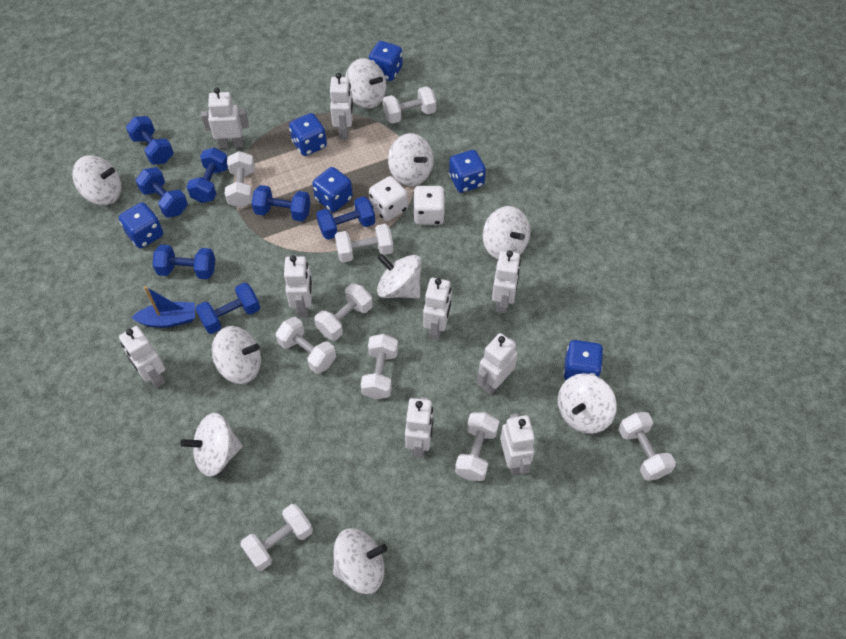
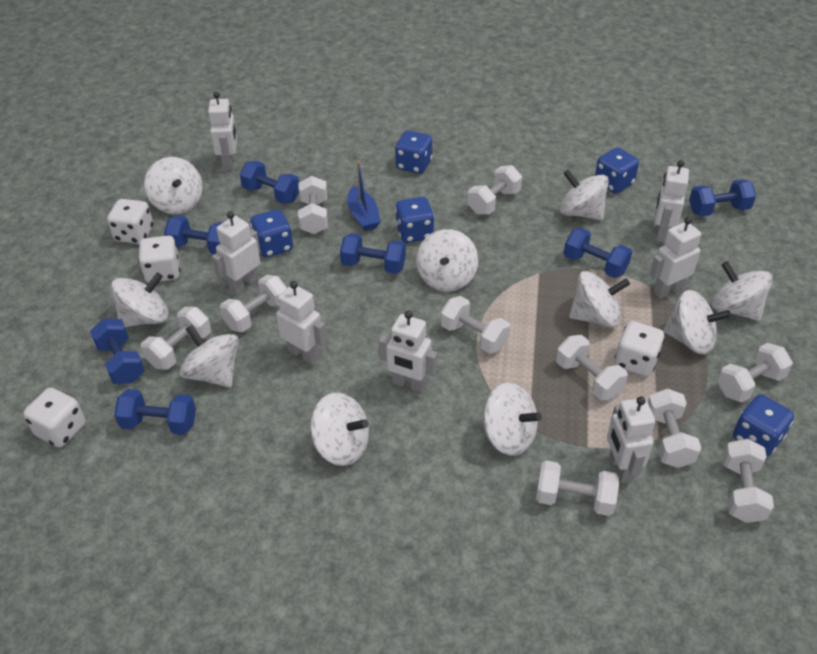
blue dice: [119,202,163,248] [289,113,327,156] [312,167,353,212] [369,41,403,81] [449,150,486,193] [563,340,603,380] = 6 -> [250,209,293,258] [395,130,432,174] [395,197,435,243] [595,147,639,193] [733,394,794,457] = 5
white dice: [369,176,408,221] [413,186,445,225] = 2 -> [23,388,86,447] [107,199,153,244] [138,235,180,283] [615,321,665,376] = 4
white dumbbell: [225,151,255,208] [240,504,313,571] [275,317,336,374] [314,283,373,341] [335,224,393,263] [361,334,398,399] [383,86,436,124] [455,412,499,481] [619,412,676,481] = 9 -> [141,307,211,370] [220,275,287,332] [298,176,328,234] [440,296,510,354] [468,165,522,215] [536,461,619,516] [556,335,628,400] [648,388,701,468] [717,343,793,403] [723,439,774,523] = 10
white robot: [119,326,165,388] [201,88,249,149] [284,255,312,318] [330,73,353,139] [405,397,433,458] [423,278,452,340] [477,333,518,395] [492,251,521,313] [500,413,535,475] = 9 -> [208,92,237,171] [212,212,260,295] [275,281,327,364] [379,311,437,392] [607,396,655,483] [649,217,701,299] [654,160,689,243] = 7
white spinning top: [72,155,121,205] [180,413,242,477] [212,326,261,384] [333,528,387,594] [345,58,386,109] [377,254,422,298] [388,133,433,186] [483,206,530,260] [558,373,617,434] = 9 -> [111,272,169,327] [144,157,203,214] [179,325,239,387] [310,393,369,466] [416,229,478,291] [482,382,542,456] [560,169,609,220] [569,271,630,328] [664,290,731,355] [712,261,773,321] = 10

